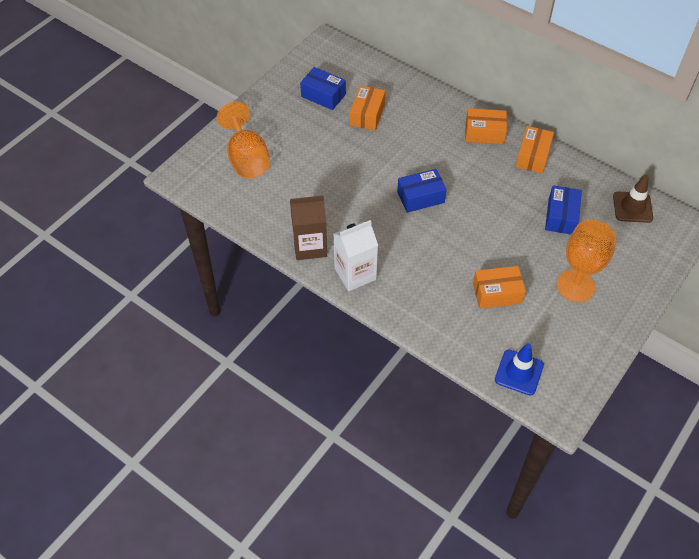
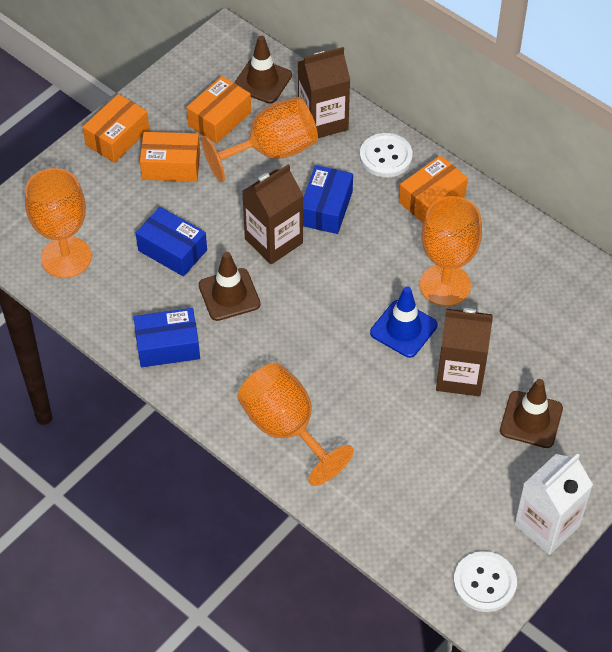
brown carton: [290,195,327,260] = 1 -> [242,164,303,264] [298,47,350,138] [436,308,493,396] = 3
brown traffic cone: [613,174,653,223] = 1 -> [199,252,261,321] [234,36,292,104] [500,379,563,448] = 3
orange goblet: [217,102,270,179] [557,220,616,302] = 2 -> [25,168,92,278] [202,97,318,182] [237,363,354,486] [420,196,482,306] = 4
white button: none = 0 -> [360,133,413,177] [453,551,517,612] = 2

